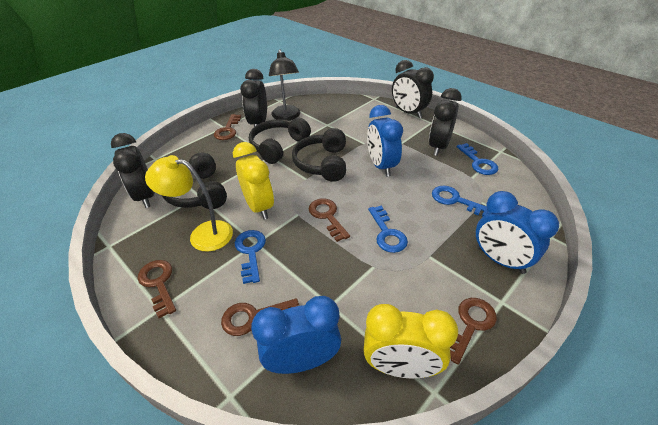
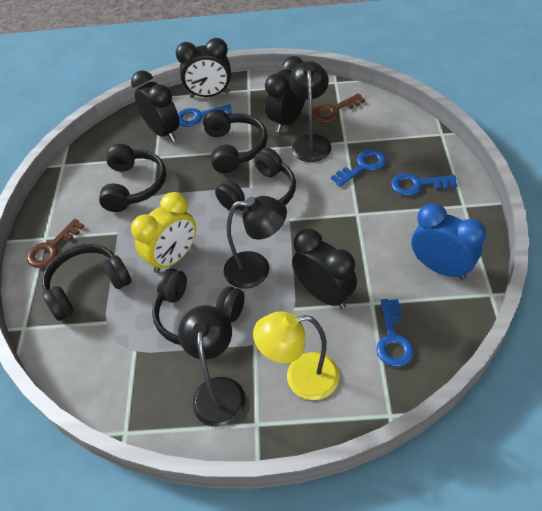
black headphones: [162,152,227,209] [249,118,311,164] [292,128,346,182] = 3 -> [42,244,132,321] [99,144,166,212] [152,268,245,345] [203,109,268,173] [215,148,296,211] = 5
black lamp: [269,49,300,120] = 1 -> [178,305,245,427] [224,196,287,289] [289,61,331,162] = 3
blue clock: [251,296,341,374] [367,105,403,177] [476,191,559,274] = 3 -> [411,203,486,280] = 1
brown key: [138,260,176,318] [214,114,241,140] [221,298,299,336] [309,198,350,242] [450,298,497,365] = 5 -> [27,219,85,268] [312,93,365,123] = 2
yellow clock: [233,142,274,220] [364,304,458,378] = 2 -> [131,192,196,273] = 1

